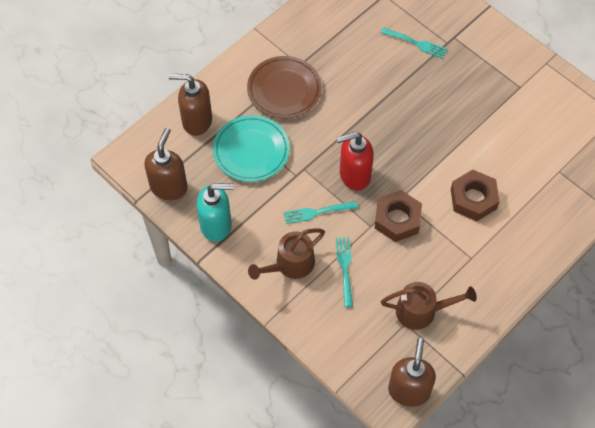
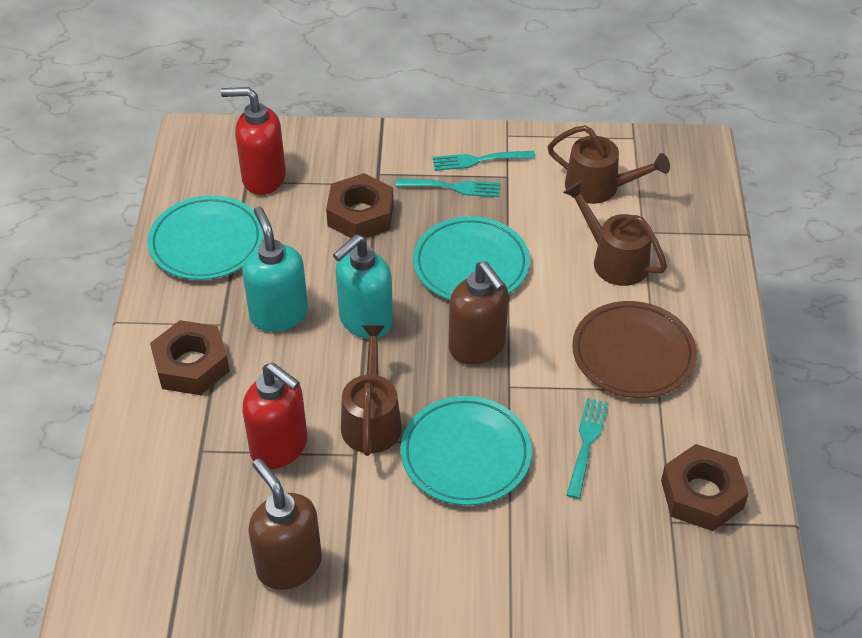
brown nut: [375,190,422,242] [451,170,500,221] = 2 -> [150,320,230,395] [326,173,394,238] [661,444,749,531] = 3
brown soap dispenser: [144,128,188,200] [169,74,212,136] [388,338,436,407] = 3 -> [248,459,322,590] [449,261,509,365] = 2
brown watering can: [248,228,325,280] [381,282,477,330] = 2 -> [341,325,402,456] [547,125,670,204] [563,181,667,286] = 3
red soap dispenser: [336,132,374,190] = 1 -> [221,87,286,195] [242,363,307,469] = 2
turquoise plate: [213,115,290,182] = 1 -> [148,195,263,280] [401,396,532,505] [413,216,530,300] = 3
turquoise soap dispenser: [197,183,234,242] = 1 -> [242,206,308,332] [333,234,393,339] = 2

